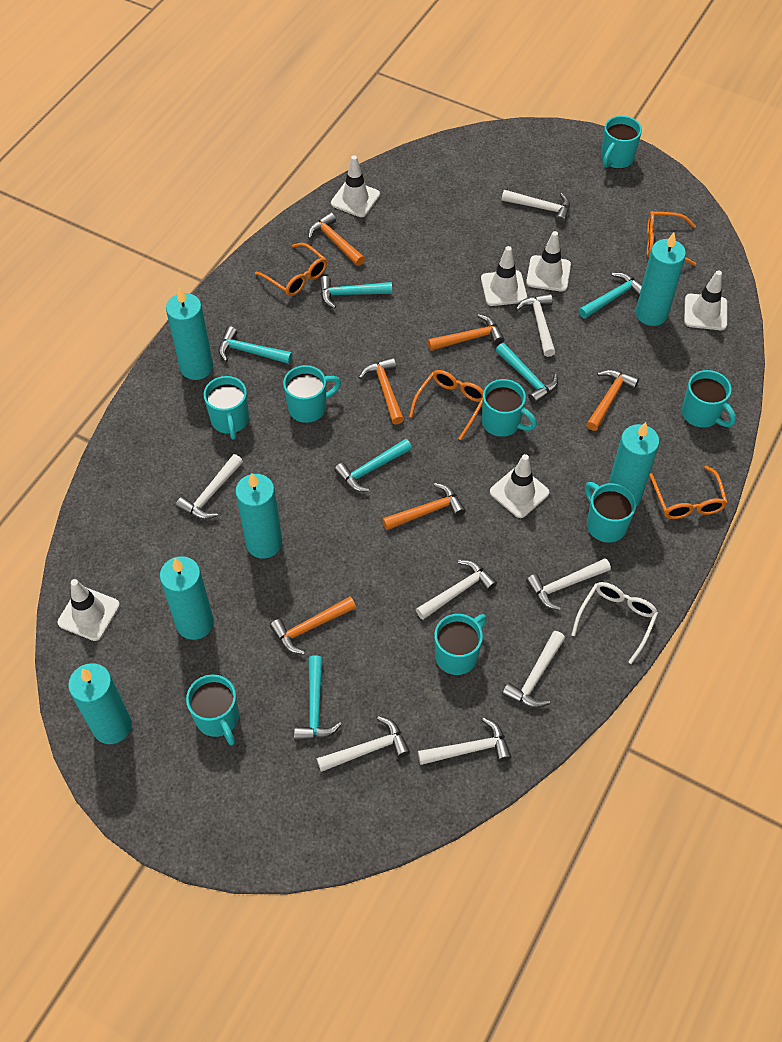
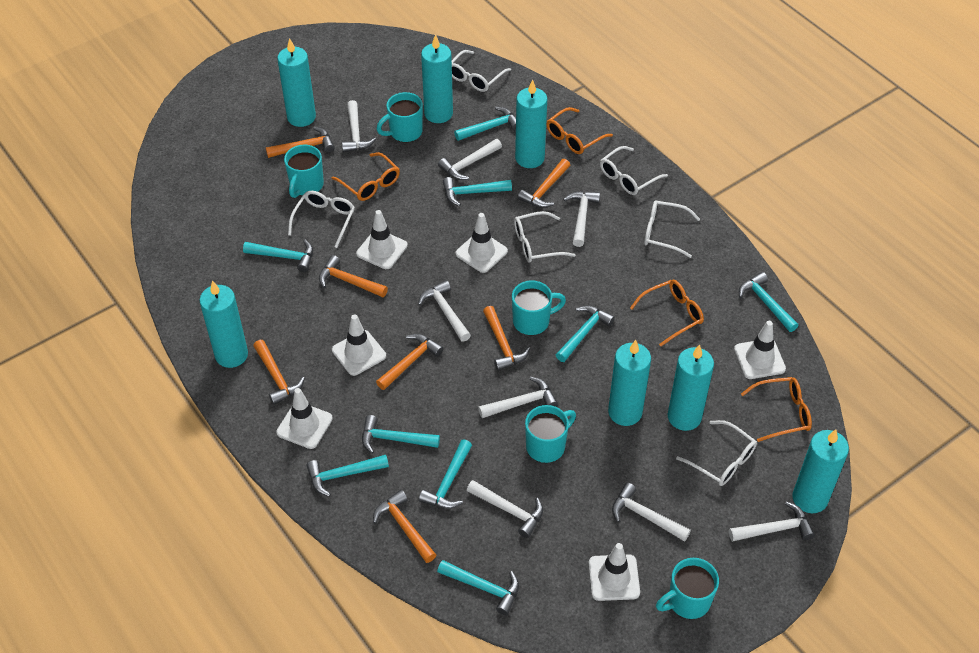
orange hammer: [270,597,356,654] [308,212,365,266] [359,357,404,425] [382,483,466,530] [428,314,504,351] [586,369,639,431] = 6 -> [253,340,305,405] [266,127,335,158] [319,255,388,297] [373,490,436,563] [376,334,443,390] [483,306,530,371] [517,159,570,208] = 7
turquoise candle: [68,663,132,744] [160,556,214,640] [166,287,213,380] [235,473,282,559] [608,422,659,506] [636,233,686,326] = 6 -> [199,280,248,368] [277,38,316,127] [421,34,453,123] [515,80,547,168] [608,340,651,426] [667,344,714,431] [792,429,849,513] = 7
turquoise hammer: [219,326,292,364] [294,655,342,741] [319,276,392,309] [334,439,412,492] [496,343,558,404] [579,272,642,319] = 6 -> [243,240,313,272] [306,455,389,497] [362,415,440,454] [419,439,472,509] [437,560,519,615] [443,177,512,206] [454,107,516,141] [556,305,615,362] [739,272,799,332] = 9
turquoise mug: [186,674,239,745] [204,376,249,439] [283,365,341,423] [434,614,487,675] [482,379,537,437] [585,482,637,542] [601,116,642,169] [682,370,736,428] = 8 -> [284,145,324,198] [376,92,423,142] [512,281,566,335] [525,405,576,463] [656,558,719,619] = 5
white glasses: [572,582,658,664] = 1 -> [288,191,355,248] [452,50,511,92] [514,211,575,263] [600,146,668,195] [644,200,700,258] [676,420,757,486] = 6

